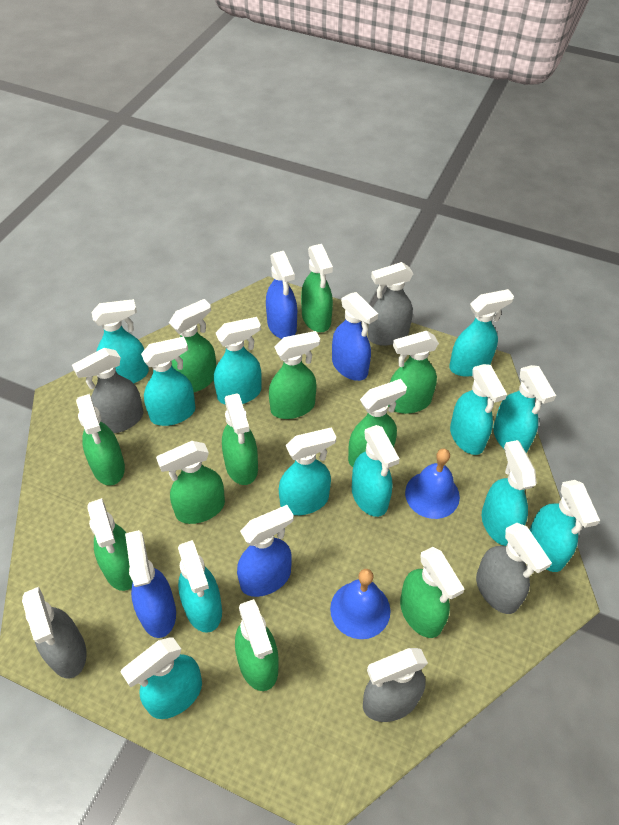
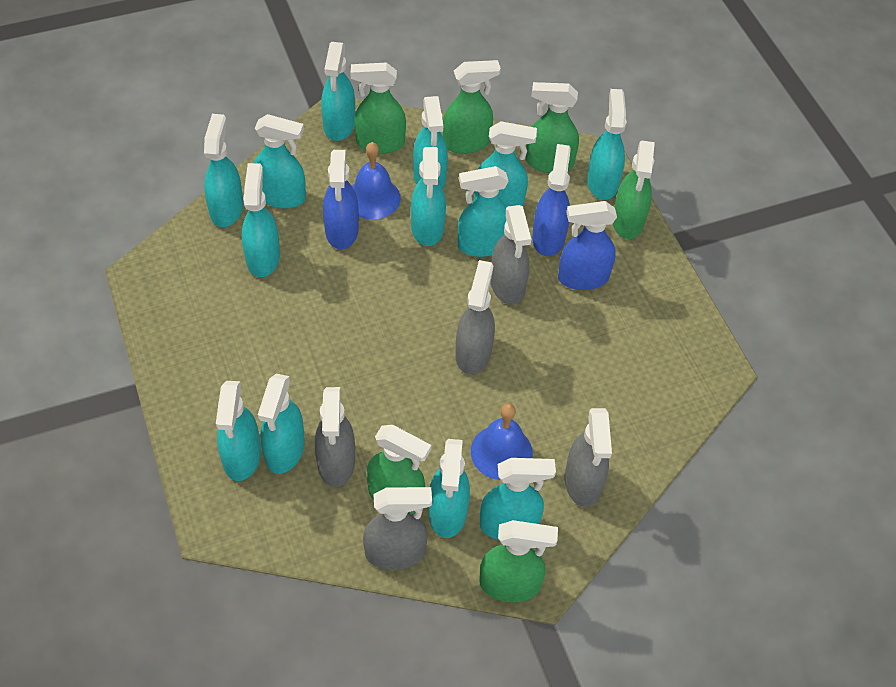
blue spray bottle: [125,530,176,638] [237,505,294,597] [266,251,297,339] [332,292,378,381] = 4 -> [323,150,359,249] [532,144,571,256] [558,201,617,290] = 3
green spray bottle: [76,394,125,486] [88,498,133,591] [156,441,225,524] [169,299,216,392] [222,393,258,485] [235,599,279,691] [269,331,320,419] [301,244,333,332] [348,379,407,467] [388,331,439,414] [400,547,465,638] = 11 -> [351,62,406,154] [367,425,431,514] [443,60,501,154] [479,520,558,602] [526,82,579,173] [613,140,655,239] = 6
turquoise spray bottle: [92,299,149,383] [121,637,202,719] [141,337,196,426] [178,540,222,633] [214,317,262,405] [279,427,336,515] [352,425,400,517] [449,289,514,377] [450,364,507,455] [482,440,537,546] [493,365,556,453] [529,480,600,572] = 12 -> [204,114,243,227] [216,381,261,481] [242,163,280,277] [254,114,306,208] [258,373,305,474] [321,42,355,141] [411,147,446,246] [413,96,448,188] [429,439,470,538] [458,166,509,257] [474,121,537,207] [480,458,556,540] [587,89,627,200] = 13

